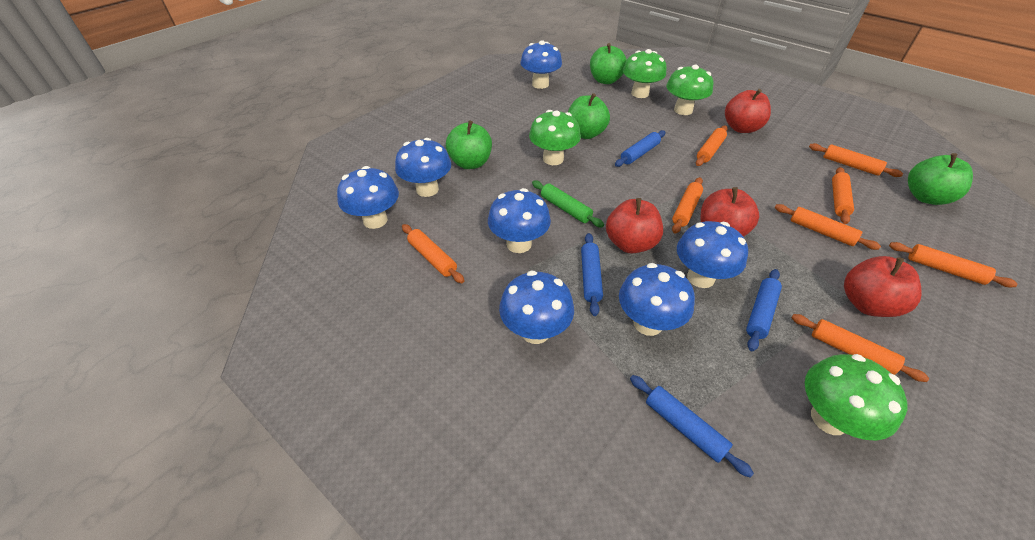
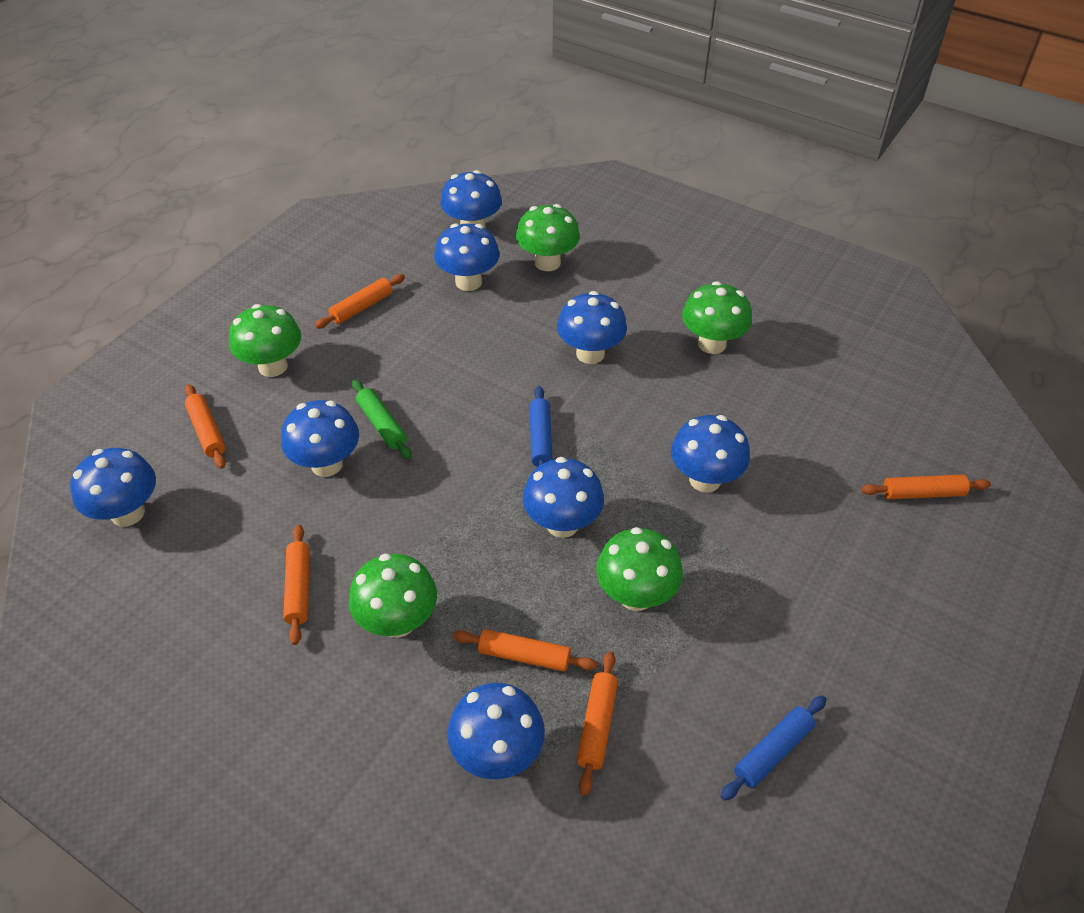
blue mushroom: [337,166,399,229] [395,138,451,197] [488,188,551,253] [499,271,574,344] [520,40,562,89] [619,263,695,336] [677,221,748,288] = 7 -> [70,448,156,527] [281,400,359,477] [434,223,500,291] [440,170,502,229] [447,683,545,780] [523,457,604,538] [557,291,627,364] [671,415,750,493] = 8
blue rolling pin: [581,233,603,316] [615,130,666,167] [630,375,754,478] [746,269,782,351] = 4 -> [530,386,552,467] [721,695,827,801] = 2
green apple: [446,120,492,169] [568,93,610,139] [590,43,627,84] [908,153,973,205] = 4 -> none = 0
green mushroom: [529,110,581,165] [623,49,666,98] [666,65,714,115] [805,354,907,441] = 4 -> [229,304,301,377] [349,554,437,638] [516,204,580,271] [596,527,683,611] [682,281,752,354] = 5
orange rolling pin: [402,224,464,283] [672,177,703,233] [696,125,728,166] [774,204,881,250] [791,314,929,382] [809,143,903,177] [832,167,854,224] [889,242,1018,287] = 8 -> [185,384,226,469] [283,525,310,645] [315,274,405,329] [453,629,597,672] [577,651,618,796] [861,474,991,499] = 6
red apple: [606,198,663,254] [700,187,759,237] [725,89,771,133] [844,256,921,317] = 4 -> none = 0

